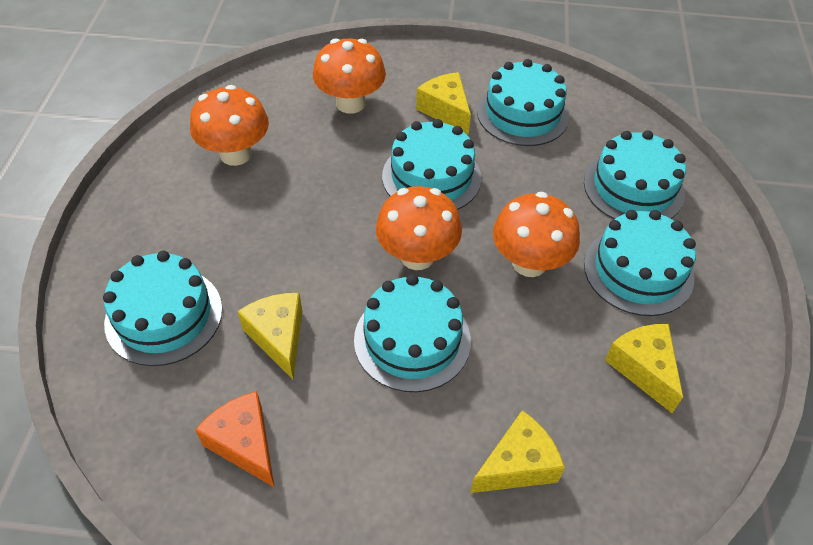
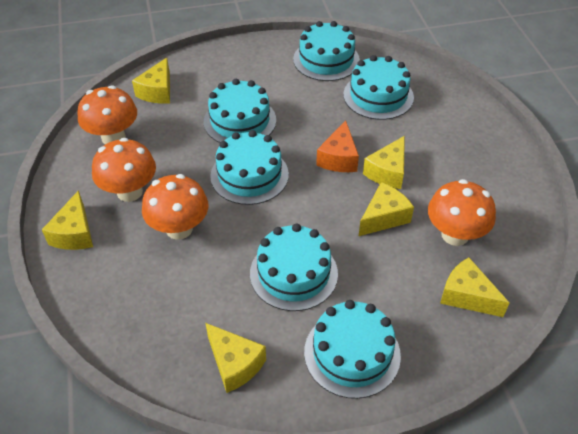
yellow cheese: [238,293,303,379] [416,72,471,135] [470,410,565,493] [605,324,683,413] = 4 -> [42,190,93,250] [132,57,170,104] [206,323,266,393] [359,182,414,236] [363,136,405,189] [440,258,509,317] = 6

